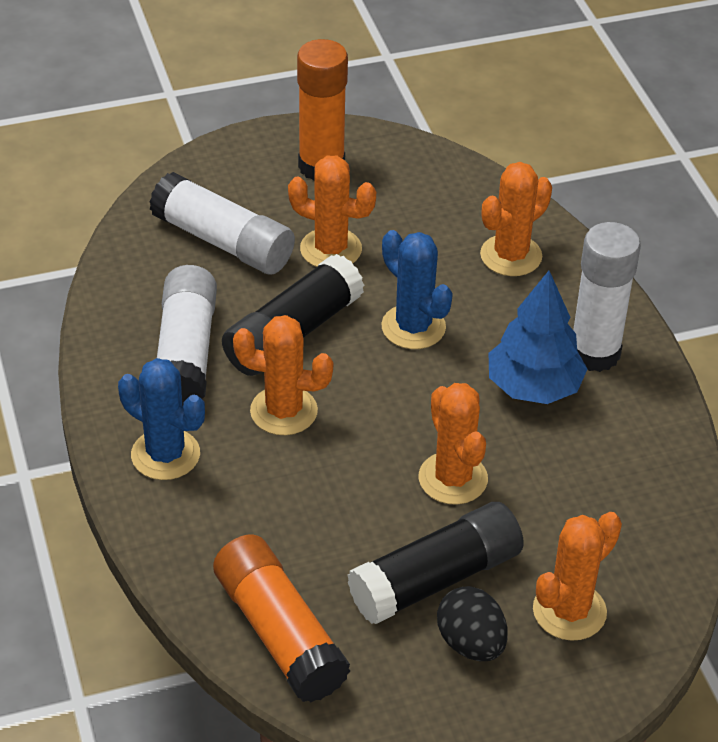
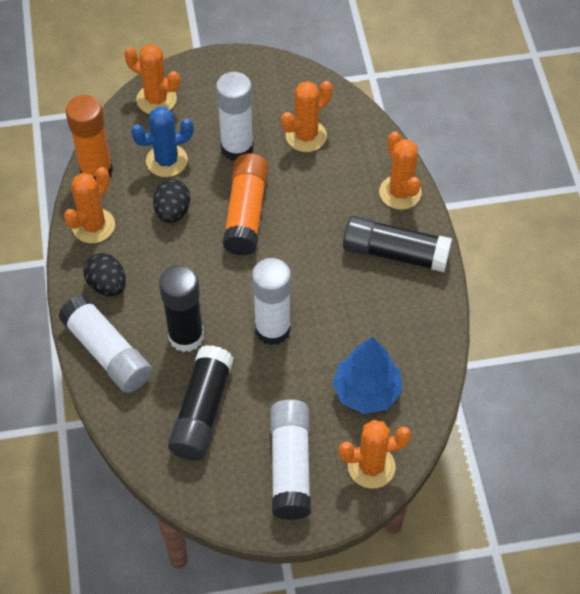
black egg: [437,586,508,661] = 1 -> [84,253,126,296] [153,179,190,223] = 2
black glue stick: [222,254,364,376] [347,502,524,624] = 2 -> [159,265,204,352] [168,345,234,460] [343,216,452,272] = 3
blue cactus: [118,358,205,480] [381,230,453,349] = 2 -> [131,107,194,177] = 1
white glue stick: [150,172,295,275] [157,265,217,406] [573,222,641,372] = 3 -> [59,294,152,393] [216,72,254,161] [252,258,291,345] [270,400,311,520] = 4

